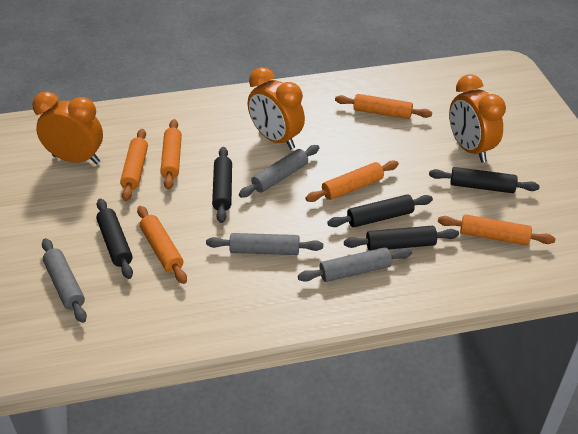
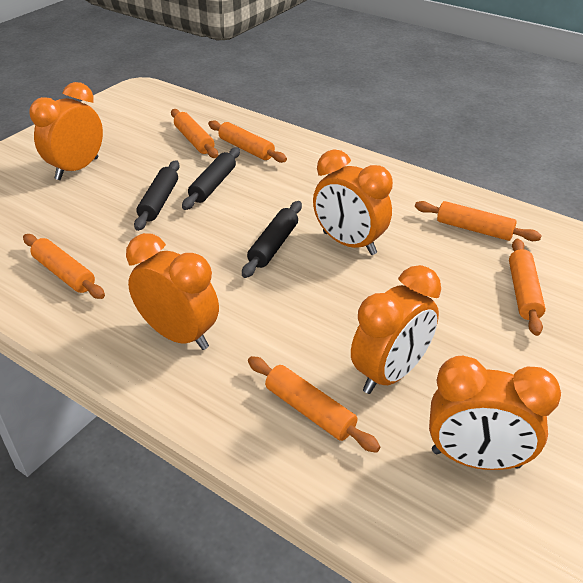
black rolling pin: [96,199,133,279] [212,147,232,223] [327,195,433,227] [344,226,459,251] [429,167,539,193] = 5 -> [134,160,180,231] [182,147,240,210] [242,201,302,278] = 3
grey rolling pin: [42,238,87,323] [206,233,323,255] [239,145,319,198] [298,247,412,282] = 4 -> none = 0
orange clock: [32,91,103,164] [248,67,305,150] [449,74,506,162] = 3 -> [29,82,103,180] [126,233,219,350] [313,149,393,255] [351,265,441,394] [429,355,561,470] = 5

